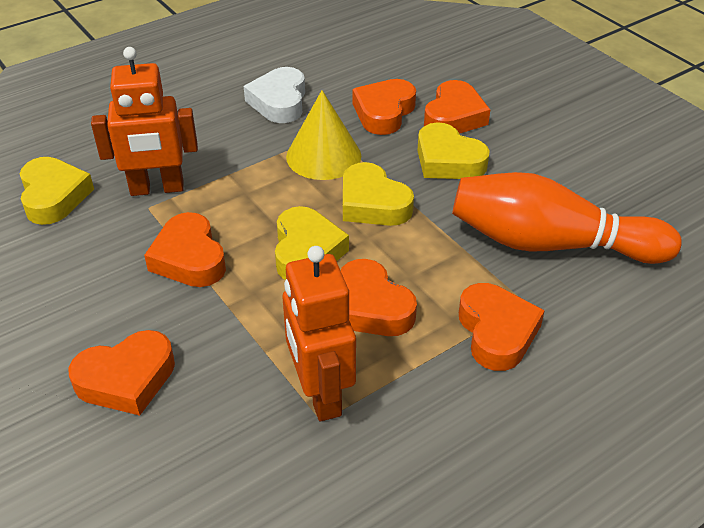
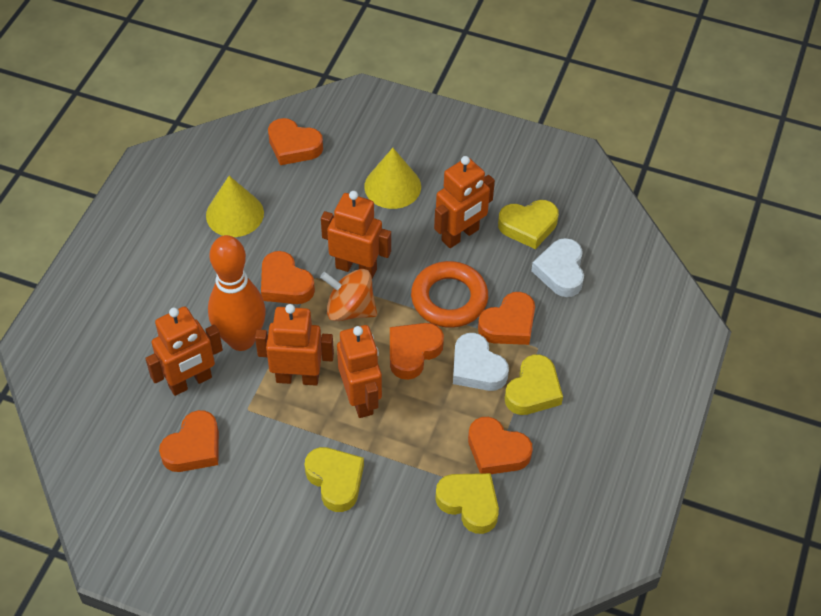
orange ring: none = 0 -> [411,261,488,328] = 1
orange robot: [91,47,198,196] [282,246,356,421] = 2 -> [145,306,223,396] [255,304,334,386] [321,191,391,279] [337,325,382,418] [434,156,495,248] = 5
orange spinning top: none = 0 -> [320,269,377,321] = 1
white heart: [244,67,305,123] = 1 -> [453,333,509,391] [531,238,584,297] = 2
yellow cone: [286,90,361,180] = 1 -> [206,176,264,237] [364,148,421,209] = 2

